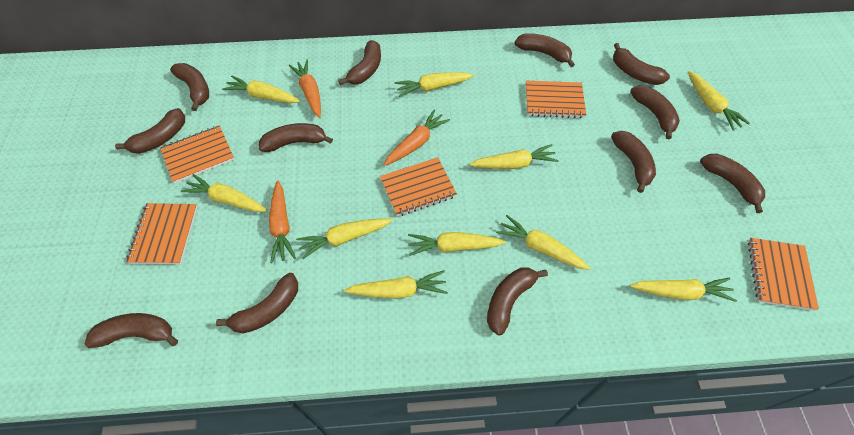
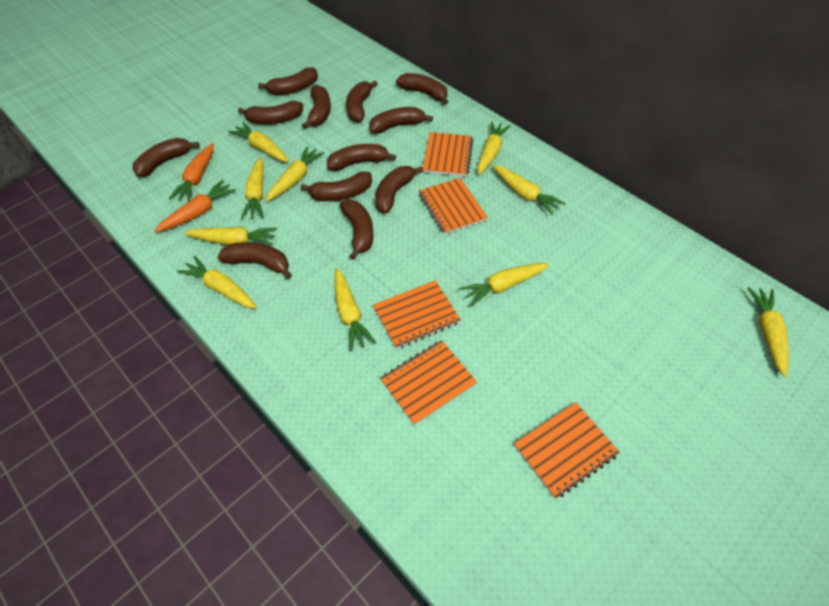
orange carrot: [269,180,296,263] [289,60,321,118] [383,109,450,166] = 3 -> [154,180,236,233] [168,143,214,202] = 2

